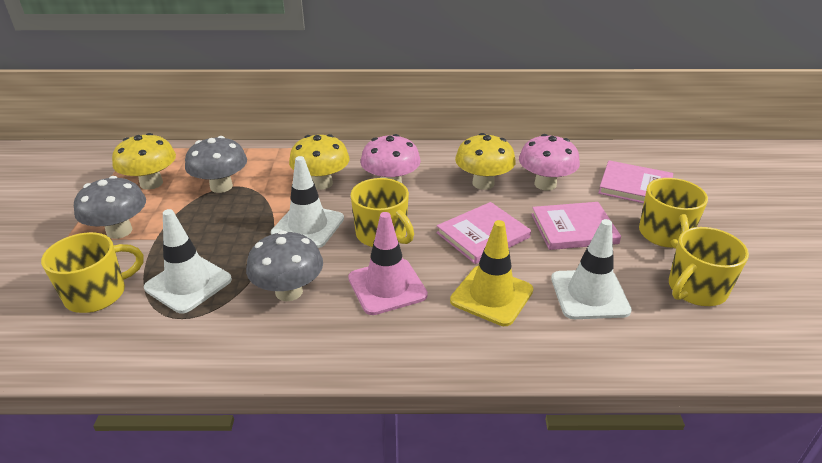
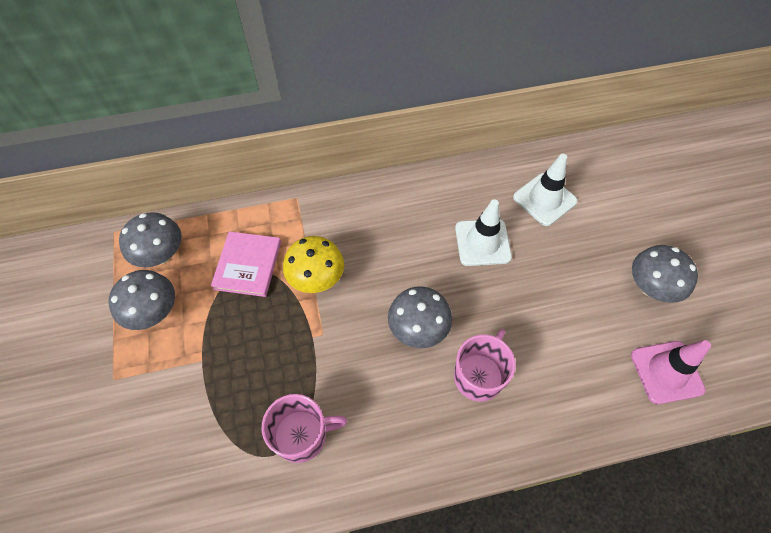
grey mushroom: [74,176,146,239] [185,136,247,193] [246,230,323,301] = 3 -> [108,270,175,330] [119,212,182,267] [388,286,452,348] [632,245,698,303] = 4
pink book: [436,202,531,264] [531,202,621,250] [598,160,673,203] = 3 -> [211,231,281,297] = 1
pink mug: none = 0 -> [262,394,347,463] [454,329,516,402] = 2
pink mushroom: [361,134,421,183] [519,134,580,191] = 2 -> none = 0
white traffic cone: [144,209,232,314] [271,156,344,248] [551,219,632,319] = 3 -> [455,199,512,266] [513,154,578,226] = 2
yellow mug: [41,232,144,313] [351,178,414,247] [639,178,708,249] [669,227,749,306] = 4 -> none = 0
yellow mushroom: [112,133,176,190] [289,134,350,190] [455,133,516,190] = 3 -> [283,236,344,293] = 1
yellow traffic cone: [450,220,533,326] = 1 -> none = 0

